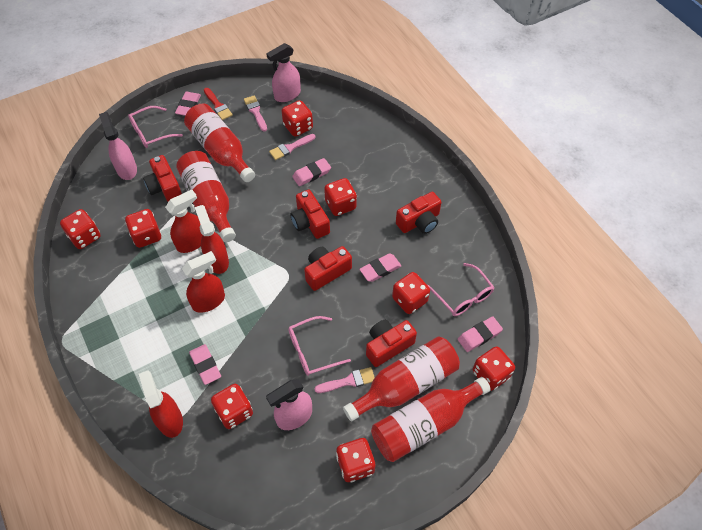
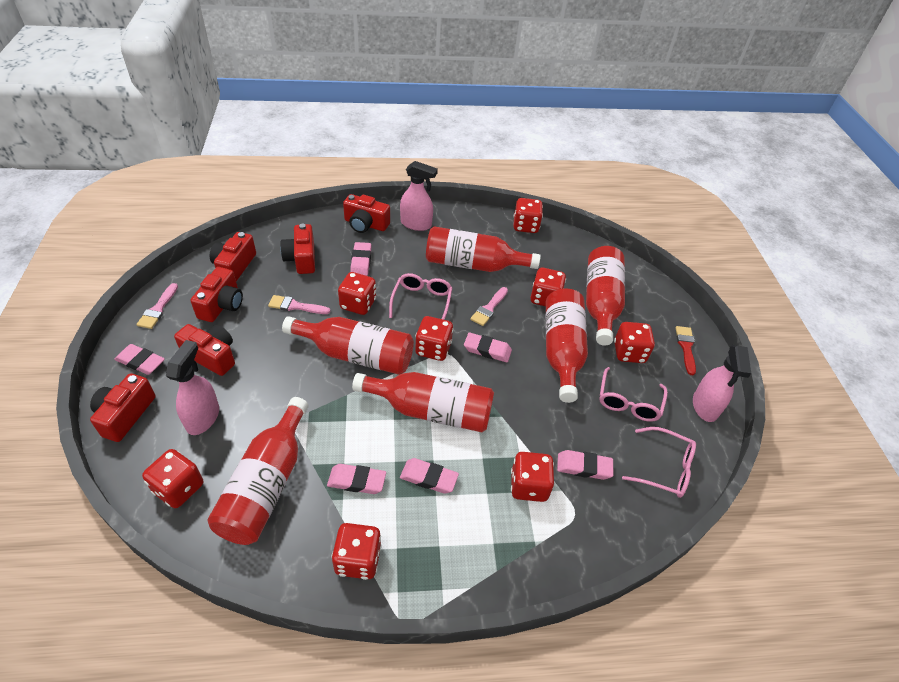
pink eraser: [175,92,201,116] [189,344,221,385] [292,158,331,186] [359,253,401,282] [458,316,503,352] = 5 -> [114,344,165,375] [327,464,386,494] [350,242,371,276] [400,458,459,494] [464,333,512,362] [557,450,613,480] = 6
red bottle: [176,151,236,242] [184,104,255,182] [343,336,460,422] [371,377,491,462] = 4 -> [207,397,309,545] [282,316,414,375] [352,372,494,432] [426,226,541,272] [546,289,588,403] [586,246,625,346] = 6
red camera: [143,155,182,202] [290,189,330,239] [304,246,352,291] [366,320,417,367] [396,192,442,234] = 5 -> [90,373,156,442] [174,324,235,376] [190,267,243,322] [210,232,256,281] [280,224,315,274] [343,194,390,233] = 6
red spray bottle: [139,370,183,438] [165,190,202,253] [182,251,225,313] [195,205,229,274] = 4 -> none = 0

